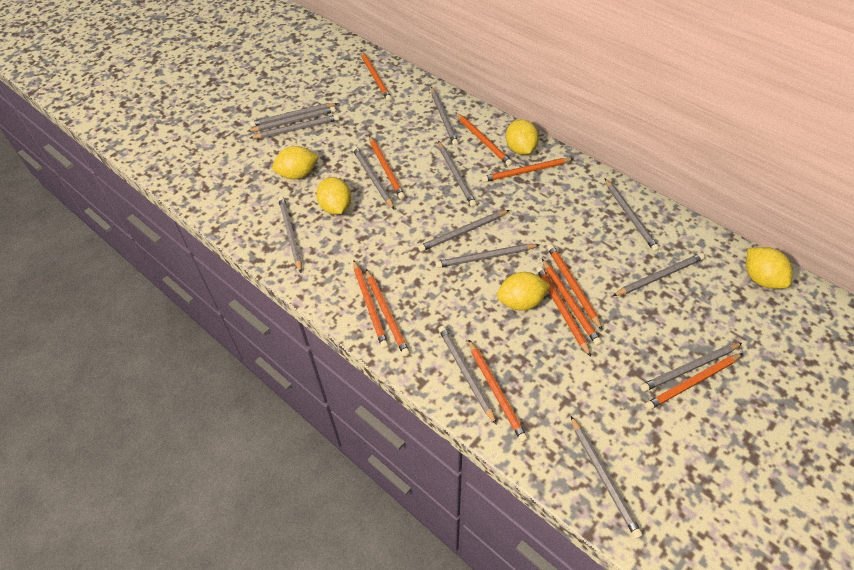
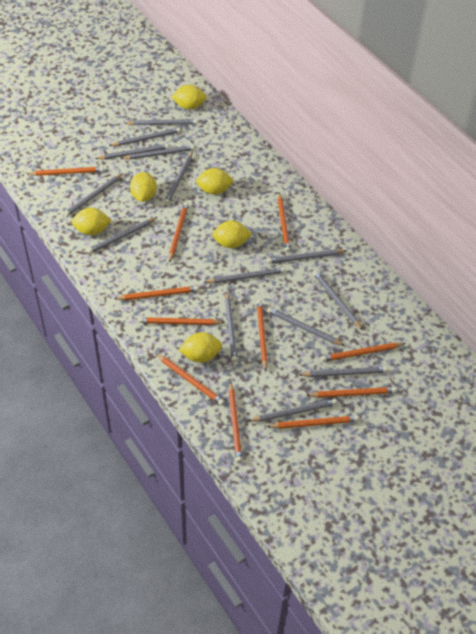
yellow lemon: [272,146,319,179] [316,177,351,215] [497,272,550,311] [506,119,539,155] [746,247,792,289] = 5 -> [72,208,111,235] [130,172,157,202] [172,85,206,109] [179,332,222,363] [196,168,234,195] [212,221,252,248] = 6

